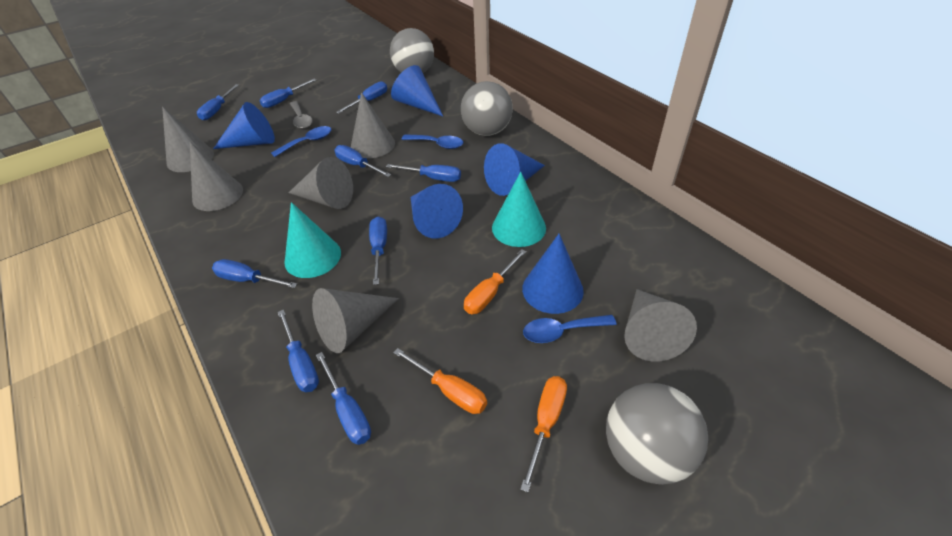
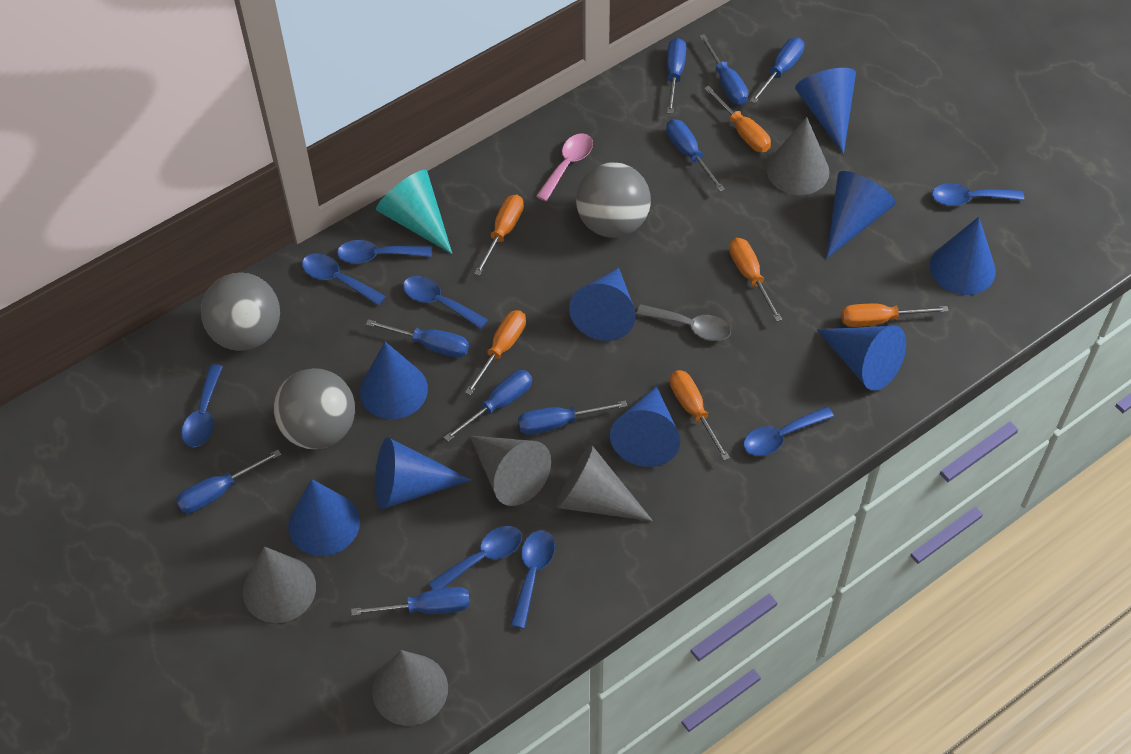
blue cone: [213,102,275,149] [391,65,443,116] [410,184,463,239] [484,143,545,196] [522,234,584,314] = 5 -> [288,479,360,556] [360,342,428,419] [375,437,472,509] [569,268,636,341] [610,386,680,467] [795,68,856,154] [817,326,906,391] [826,171,896,259] [930,217,996,295] = 9
blue spoon: [271,126,331,157] [401,134,463,149] [523,315,616,343] = 3 -> [181,364,223,447] [302,253,386,306] [337,240,432,264] [403,276,488,329] [428,526,522,590] [511,530,555,629] [743,407,834,456] [932,183,1024,206] = 8
grey cone: [162,107,214,172] [190,142,243,211] [289,157,353,209] [312,288,399,353] [351,92,395,158] [624,289,697,362] = 6 -> [243,546,316,623] [372,650,448,726] [470,436,551,506] [556,445,653,521] [766,117,829,195] = 5
orange screwdriver: [393,348,487,414] [464,249,526,314] [520,376,567,493] = 3 -> [465,310,526,395] [474,195,524,276] [670,370,730,461] [704,86,771,152] [729,238,782,322] [841,304,949,327] = 6
pink spoon: none = 0 -> [536,133,593,201] = 1
turquoise cone: [284,202,341,278] [492,172,546,247] = 2 -> [376,170,452,254] = 1

